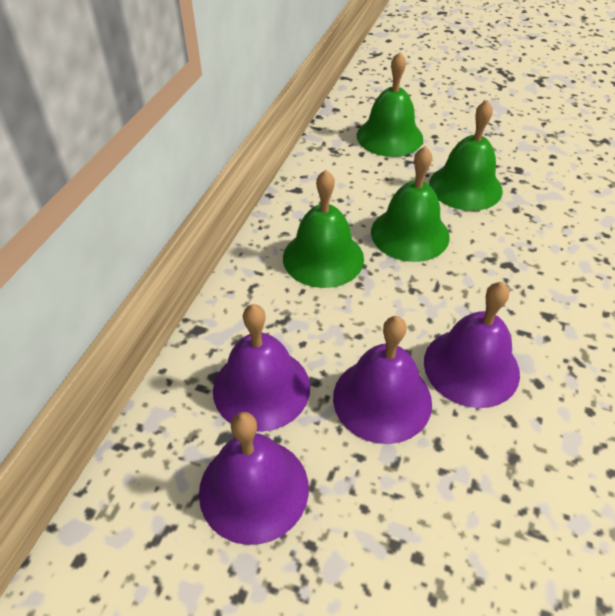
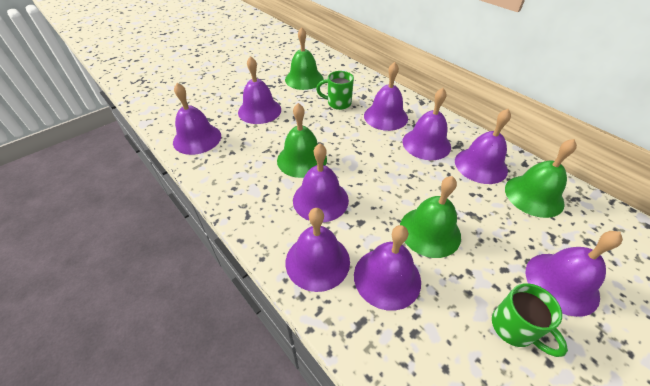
green mug: none = 0 -> [316,71,354,110] [492,283,568,357] = 2
purple bell: [199,412,309,545] [213,304,310,432] [333,316,432,444] [424,282,520,408] = 4 -> [173,83,221,155] [238,56,281,124] [286,208,350,292] [293,143,349,222] [354,225,421,311] [364,62,408,131] [403,88,451,160] [455,109,511,184] [526,231,623,317] = 9

